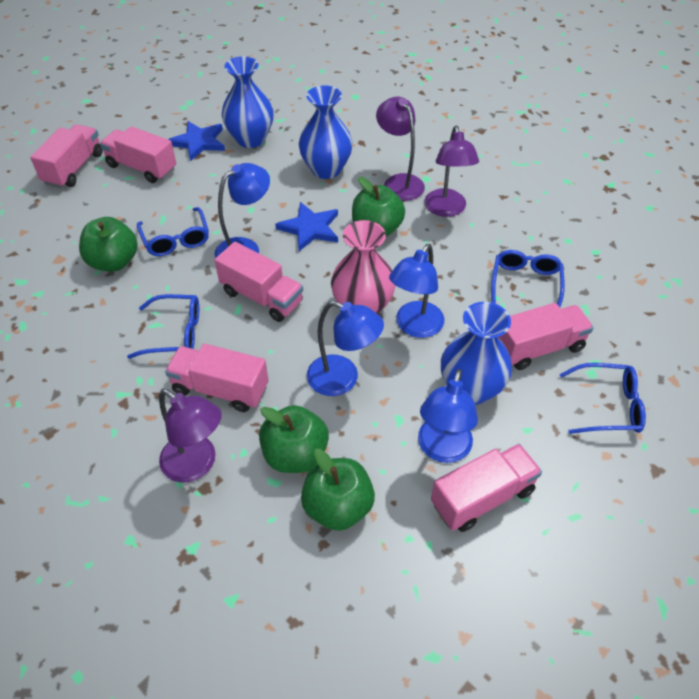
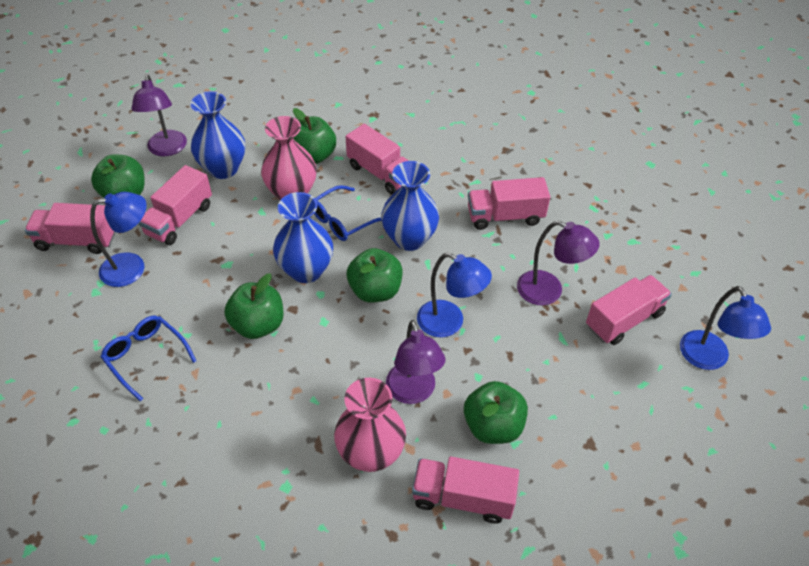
blue glasses: [127,294,199,359] [137,207,209,256] [491,250,565,307] [560,363,646,434] = 4 -> [101,316,196,402] [314,185,382,241] = 2
blue lamp: [214,163,270,258] [307,301,384,396] [389,244,444,338] [418,369,478,463] = 4 -> [90,192,147,287] [417,253,492,338] [680,286,771,370] = 3
blue star: [168,121,225,161] [275,202,338,251] = 2 -> none = 0
green apple: [79,217,138,272] [259,405,329,473] [301,449,375,531] [352,177,405,237] = 4 -> [91,154,145,198] [224,274,284,339] [293,108,336,164] [347,248,403,303] [464,381,528,444] = 5
pink vase: [331,220,395,314] = 1 -> [261,116,317,200] [334,378,406,472] = 2

